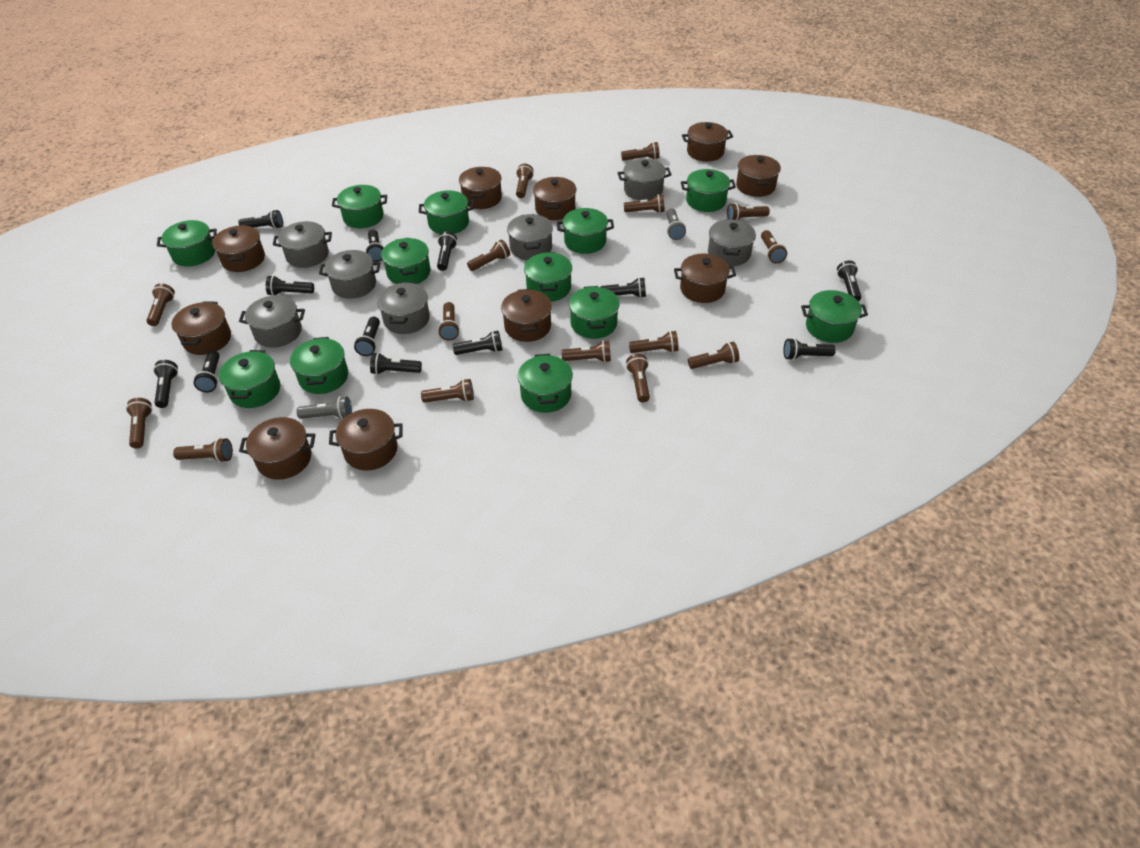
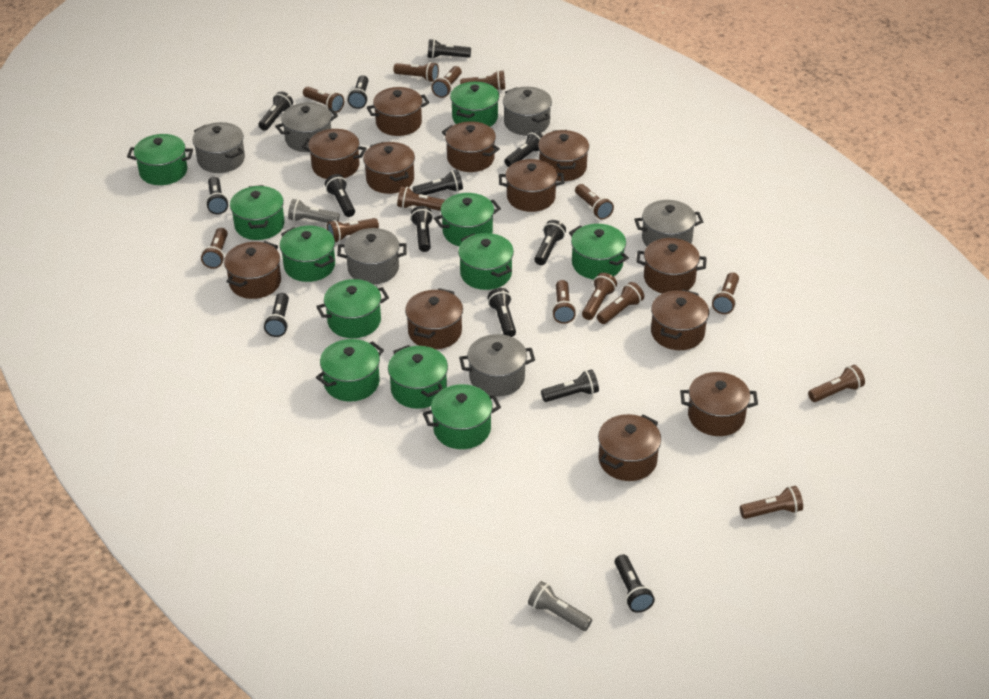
black flashlight: [153,360,178,408] [194,350,220,392] [238,210,283,229] [266,275,314,295] [354,317,380,356] [365,230,384,262] [370,352,422,375] [437,231,457,271] [453,331,502,355] [601,277,646,298] [783,338,836,360] [837,261,861,301] = 12 -> [206,177,229,214] [259,91,293,131] [264,293,289,337] [325,174,355,217] [348,75,368,109] [410,206,433,252] [413,170,463,195] [427,39,471,59] [488,288,516,337] [504,130,543,167] [534,220,566,265] [541,369,599,402] [615,554,655,613] = 13
brown flashlight: [126,398,152,449] [146,283,175,326] [173,438,233,462] [421,379,474,403] [438,302,460,341] [467,240,510,271] [516,164,534,198] [561,341,611,363] [621,142,660,161] [624,194,665,213] [626,354,650,402] [629,331,679,353] [688,342,739,369] [727,203,770,220] [761,230,787,263] = 15 -> [201,228,228,269] [303,87,344,113] [327,218,379,243] [393,62,439,82] [397,186,445,211] [431,66,462,98] [460,70,505,91] [552,280,576,324] [575,184,614,220] [582,273,617,320] [597,282,644,324] [712,272,739,314] [740,486,803,519] [808,365,865,402] = 14
brown pot: [172,301,231,355] [212,225,265,272] [239,417,315,480] [329,409,403,471] [459,167,502,209] [501,289,552,342] [533,177,576,220] [674,254,736,303] [682,122,733,162] [736,155,781,197] = 10 -> [224,241,281,299] [302,129,367,179] [363,142,415,194] [367,87,429,136] [405,288,463,349] [442,121,500,172] [499,159,564,212] [538,130,589,181] [598,414,661,481] [636,238,707,294] [651,290,709,350] [680,372,758,436] = 12
green pot: [157,220,217,266] [219,350,280,408] [290,337,348,394] [332,185,387,228] [381,238,431,284] [419,190,474,234] [518,354,573,413] [524,252,572,302] [557,208,614,254] [569,286,619,339] [681,169,736,212] [801,290,868,343] = 12 -> [127,134,193,185] [230,185,284,240] [280,226,335,282] [316,279,389,338] [316,339,384,402] [388,345,448,409] [423,384,501,449] [434,193,501,246] [450,82,499,127] [458,233,514,290] [569,224,629,279] = 11
grey pot: [239,295,305,348] [273,221,332,268] [319,250,380,299] [377,282,430,334] [507,214,553,260] [618,159,672,200] [708,219,756,266] = 7 -> [192,122,245,173] [275,103,338,152] [337,228,407,284] [459,334,535,397] [503,87,552,136] [634,200,703,246] = 6

